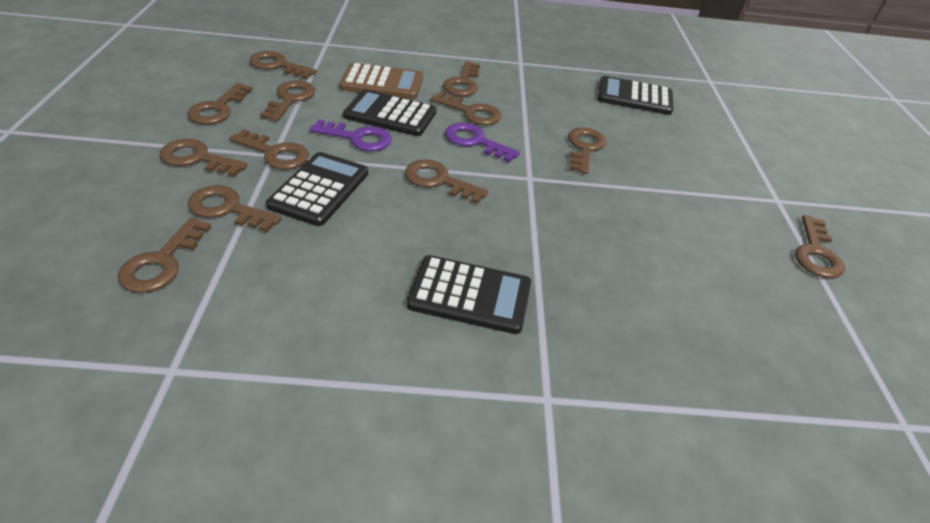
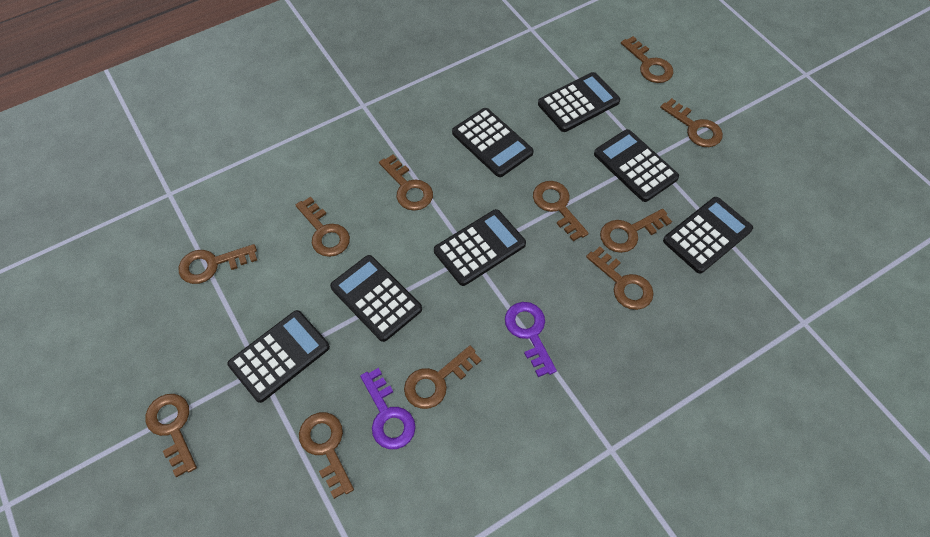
black calculator: [266,152,368,226] [343,90,436,136] [407,255,531,334] [597,76,673,115] = 4 -> [228,310,330,403] [330,255,422,342] [434,209,526,286] [452,108,534,177] [538,72,620,132] [594,129,679,202] [663,197,753,274] = 7
brown calculator: [340,63,423,99] = 1 -> none = 0
brown key: [118,217,211,293] [160,139,248,177] [187,83,253,124] [188,185,281,232] [229,129,309,170] [249,51,317,79] [260,80,315,121] [405,159,488,204] [431,91,501,125] [443,61,480,96] [568,127,607,174] [795,215,845,279] = 12 -> [145,394,197,477] [179,244,257,284] [296,197,350,257] [299,412,354,499] [379,155,433,211] [404,345,481,409] [533,181,589,241] [586,247,654,310] [600,209,672,253] [621,36,673,83] [660,98,723,147] = 11

